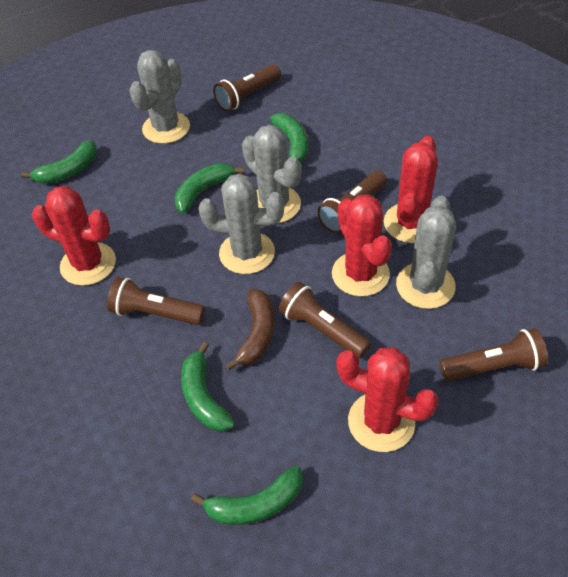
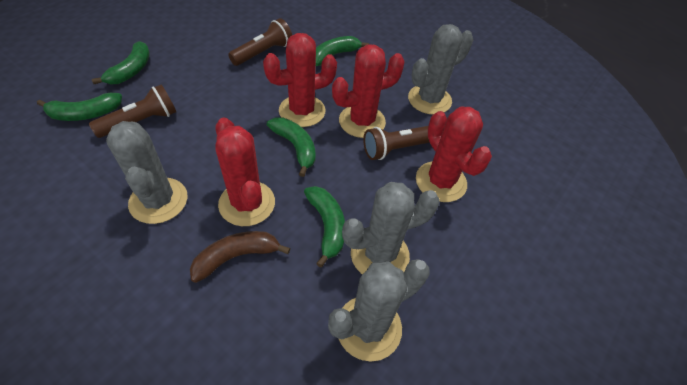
brown flashlight: [107,277,205,325] [213,64,281,111] [279,282,371,358] [317,171,387,233] [440,328,548,381] = 5 -> [89,84,176,138] [228,18,292,66] [363,126,430,160] = 3

